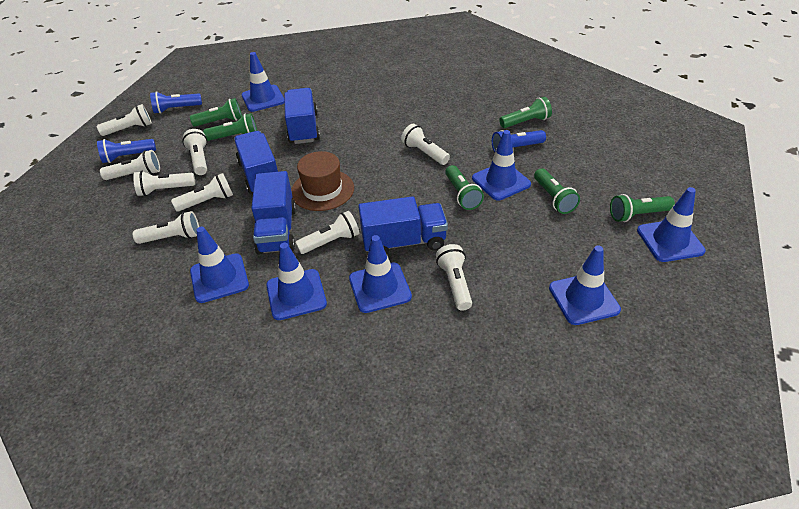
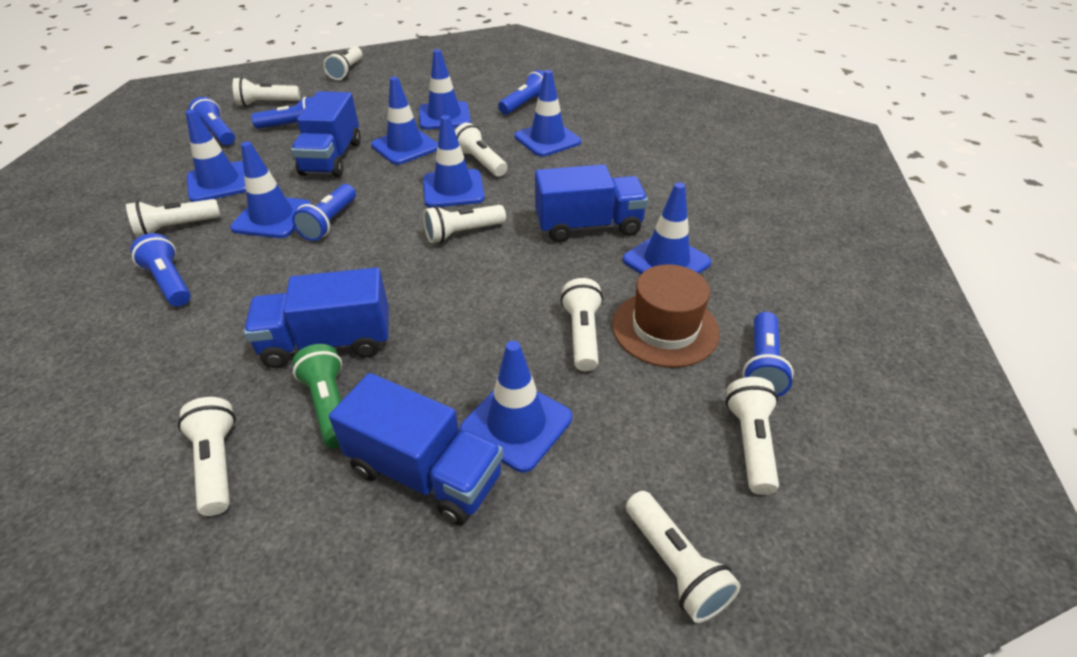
blue flashlight: [97,139,156,163] [150,91,202,114] [492,130,546,152] = 3 -> [131,233,191,306] [189,97,235,145] [251,97,313,129] [292,184,356,241] [498,70,544,115] [742,312,794,397] = 6
blue traffic cone: [190,227,249,303] [241,52,284,112] [266,243,327,320] [349,235,412,313] [472,130,531,201] [549,246,621,325] [637,187,706,262] = 7 -> [186,109,246,202] [230,141,311,238] [371,77,438,165] [419,49,471,130] [423,115,485,207] [460,341,572,472] [515,70,581,157] [623,182,711,274] = 8
green flashlight: [190,98,242,127] [203,113,257,141] [445,165,484,210] [499,97,552,128] [534,168,580,214] [610,194,675,222] = 6 -> [292,344,342,448] = 1

